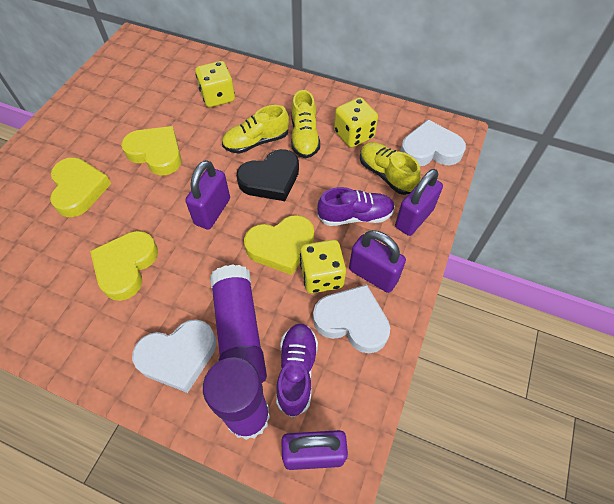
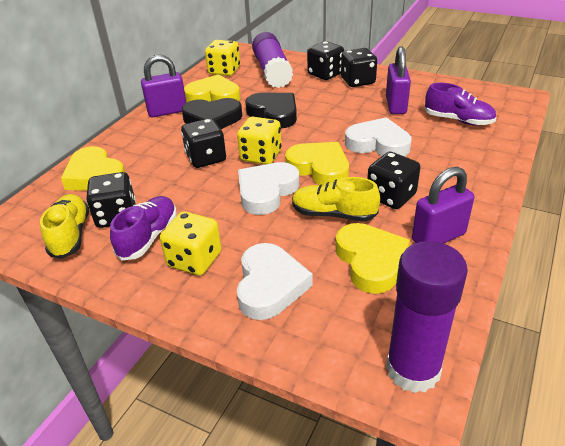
black dice: none = 0 -> [86,172,136,228] [181,118,226,168] [307,41,344,80] [341,48,377,87] [367,152,421,209] = 5
black heart: [236,149,299,201] = 1 -> [181,98,242,129] [245,93,297,128] = 2
purple padlock: [185,160,230,230] [281,430,348,470] [349,230,406,293] [395,169,443,236] = 4 -> [141,55,186,117] [386,46,411,114] [412,167,474,243] = 3
yellow shoe: [222,105,289,154] [291,90,320,159] [360,142,421,195] = 3 -> [40,194,89,259] [292,177,380,222] = 2

